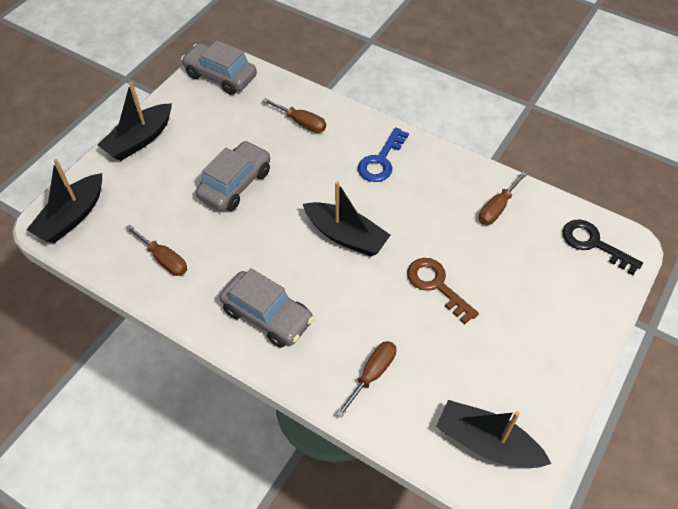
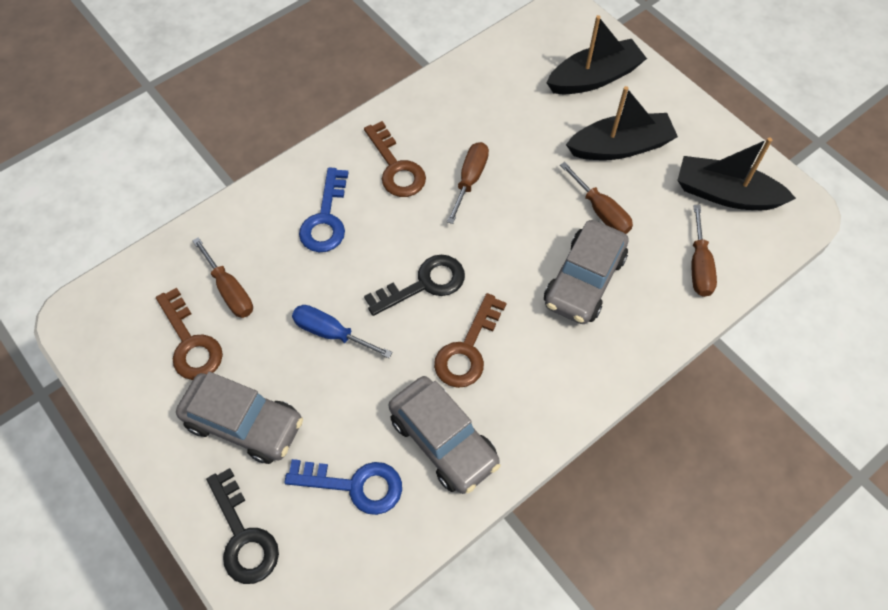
black boat: [26,159,102,243] [97,81,172,161] [303,181,391,256] [436,400,551,468] = 4 -> [547,15,647,94] [566,86,678,160] [677,138,796,210] = 3
black key: [562,220,643,275] = 1 -> [206,468,279,584] [364,255,465,316] = 2
blue key: [358,127,409,182] = 1 -> [284,459,402,515] [299,168,348,252] = 2
blue screwdriver: none = 0 -> [292,305,393,358] = 1
brown key: [407,258,479,324] = 1 -> [156,288,223,380] [364,121,426,197] [434,293,506,388] = 3

